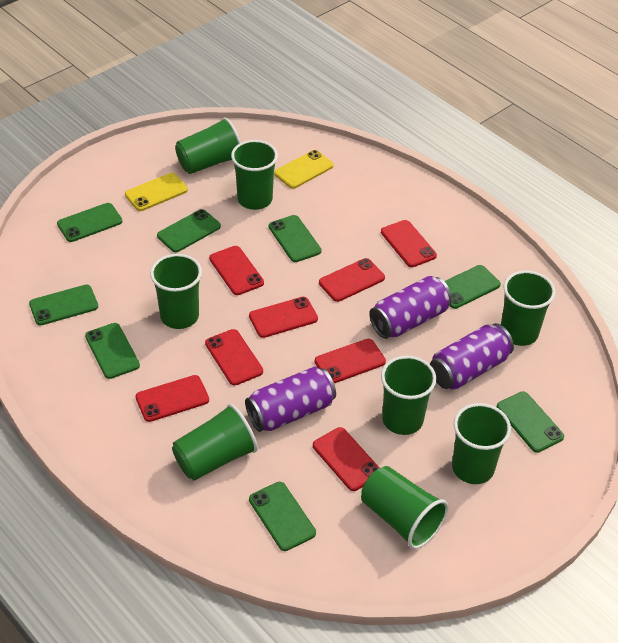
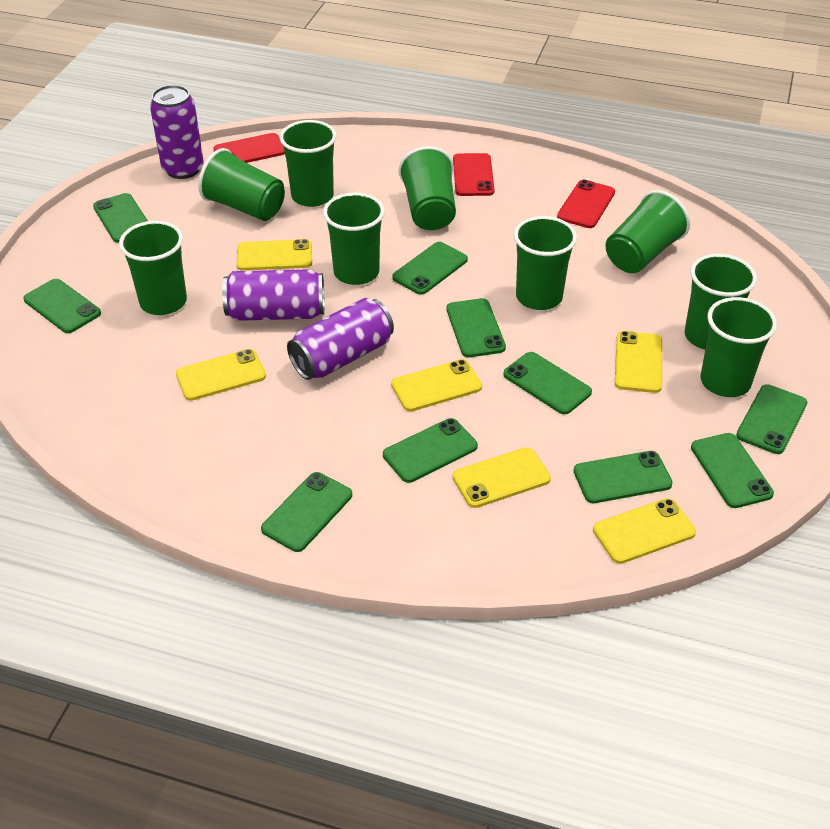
green cup: [150,254,202,329] [172,404,258,480] [175,117,241,174] [231,140,278,210] [361,466,448,549] [381,356,436,435] [452,403,511,484] [501,271,555,346] = 8 -> [119,221,187,315] [198,148,285,221] [280,120,337,207] [323,193,385,285] [399,146,456,230] [514,216,577,310] [605,190,690,273] [685,254,757,350] [700,297,777,397] = 9
green phone: [29,284,98,326] [57,203,122,242] [85,323,140,379] [157,209,221,252] [249,482,316,551] [269,215,322,262] [444,265,501,309] [497,391,564,453] = 8 -> [23,279,101,333] [93,193,148,243] [261,472,352,552] [383,418,478,483] [392,242,468,295] [446,298,506,357] [503,352,592,414] [574,451,673,503] [691,433,774,508] [736,384,807,454] = 10
red phone: [136,375,209,422] [205,329,263,385] [209,246,264,295] [249,297,318,338] [313,427,380,491] [315,339,386,383] [319,258,385,302] [381,220,437,267] = 8 -> [213,133,285,163] [453,153,494,196] [557,180,615,228] = 3
yellow phone: [125,173,188,211] [274,150,334,189] = 2 -> [176,349,266,401] [236,239,312,271] [391,359,482,412] [452,447,551,508] [593,498,696,564] [615,331,662,393] = 6

